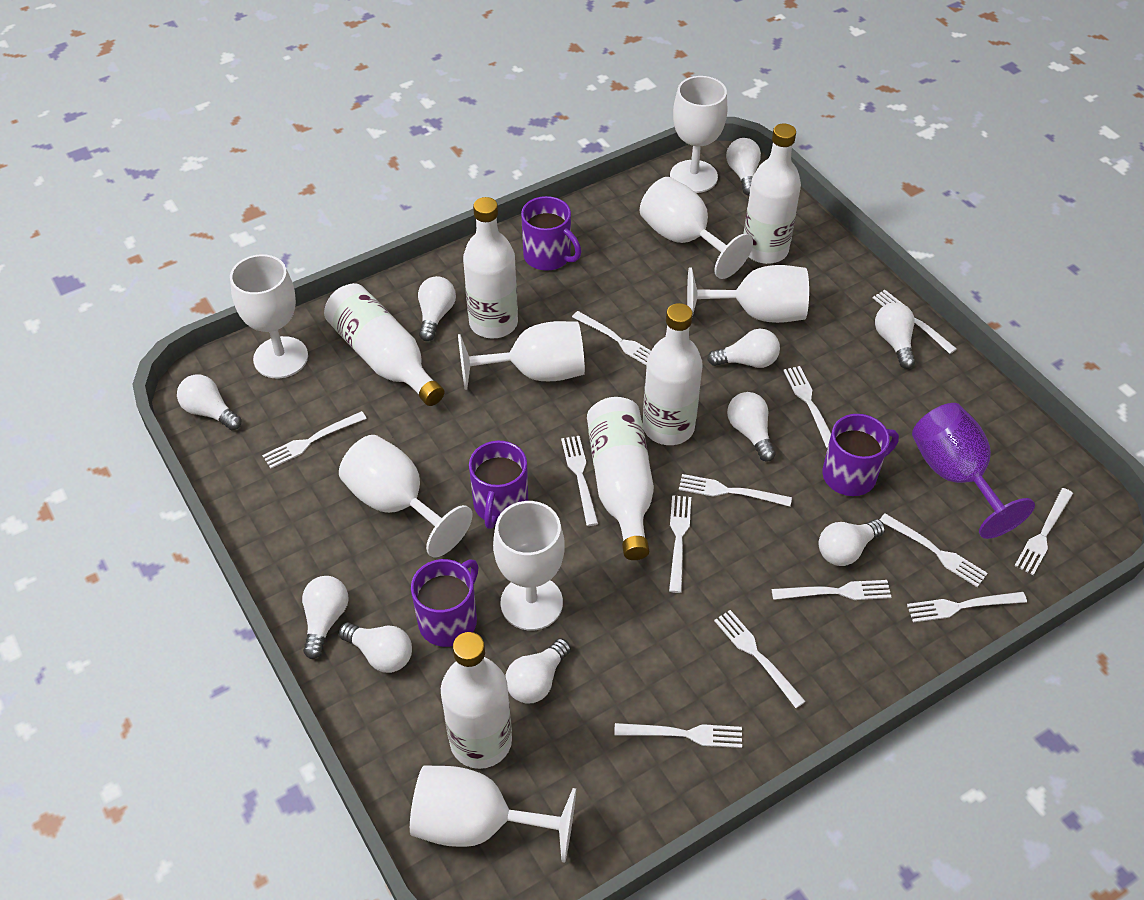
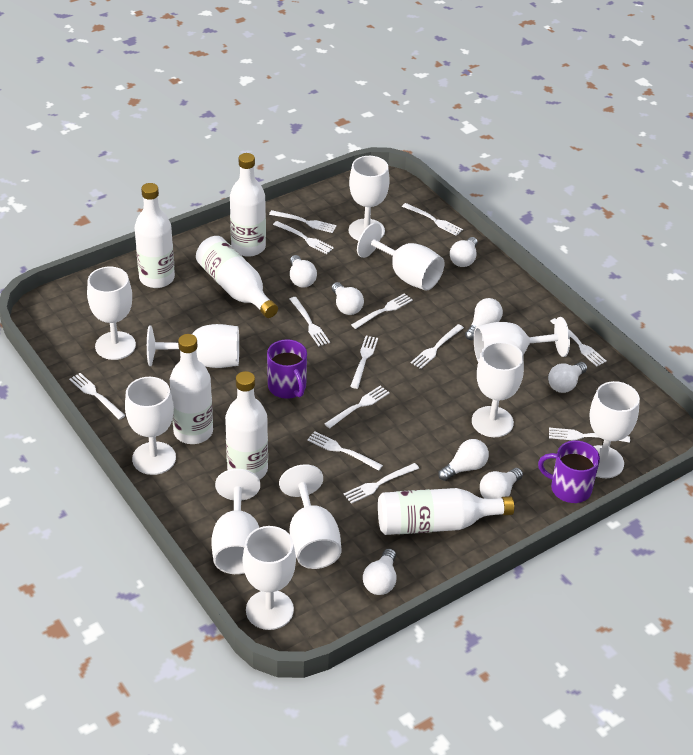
purple goblet: [912,403,1035,539] = 1 -> none = 0
purple mug: [411,559,478,647] [469,441,528,529] [521,196,581,271] [822,414,899,496] = 4 -> [267,339,307,399] [538,440,600,503] = 2
white goblet: [230,254,308,378] [339,435,473,557] [410,765,576,863] [458,321,585,390] [493,501,565,631] [640,177,753,279] [670,76,727,193] [687,265,809,323] = 8 -> [87,267,136,360] [125,377,176,475] [147,324,239,368] [212,469,260,574] [243,526,296,630] [279,464,342,569] [349,156,390,241] [357,223,445,291] [472,342,524,437] [474,317,570,362] [590,381,640,478] = 11
white light bulb: [177,375,242,430] [302,576,349,659] [339,623,412,673] [418,276,456,341] [505,638,571,704] [707,329,780,368] [726,138,761,196] [727,392,776,462] [819,519,885,566] [875,302,915,369] = 10 -> [290,255,317,288] [332,282,364,315] [363,548,396,595] [438,439,489,481] [450,237,478,267] [465,298,503,340] [480,468,523,499] [548,362,587,393] = 8

